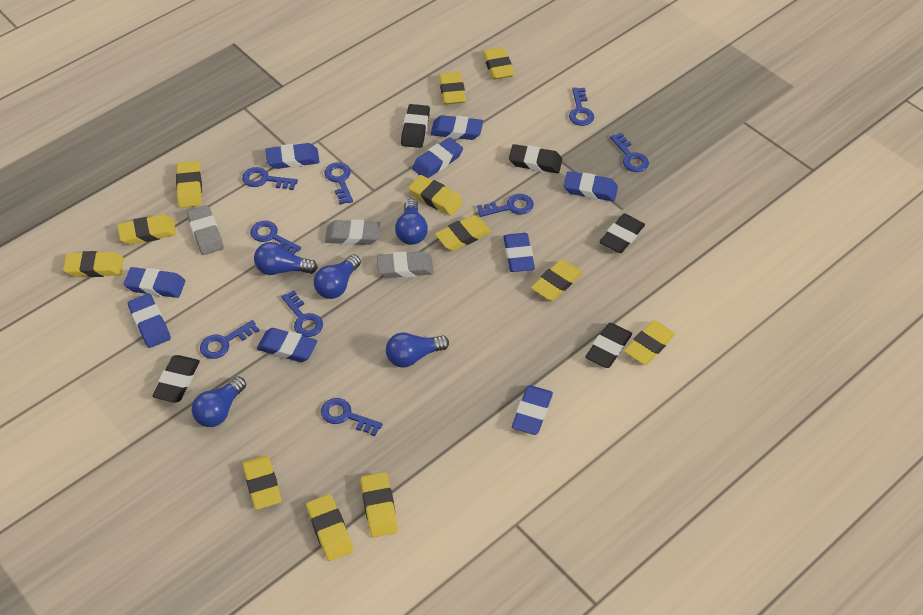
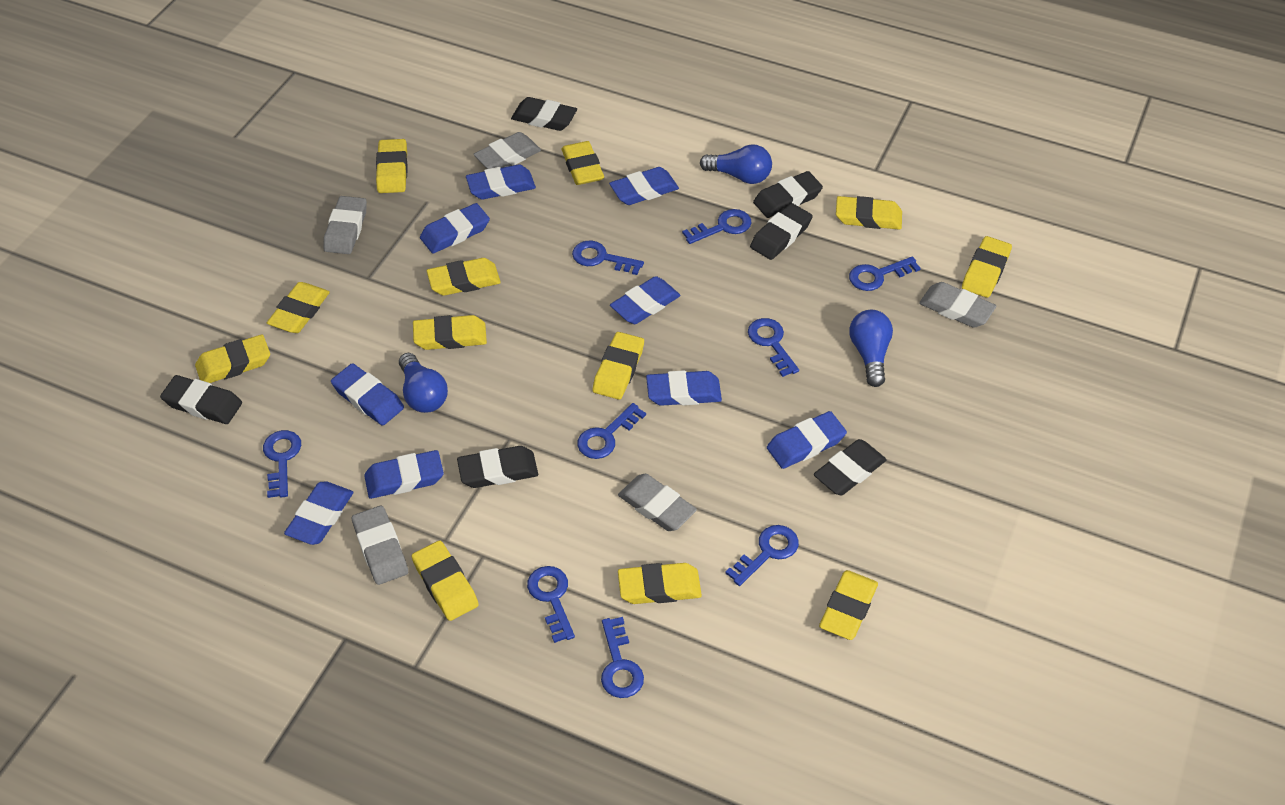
black eraser: [152,355,200,403] [401,104,430,148] [509,144,562,173] [585,323,632,368] [599,213,645,253] = 5 -> [160,375,242,424] [457,446,538,488] [511,97,577,131] [750,203,813,260] [753,171,823,218] [814,439,887,495] = 6
blue light bulb: [192,376,246,427] [254,242,318,275] [314,254,361,299] [386,332,449,368] [395,199,428,245] = 5 -> [399,353,448,413] [700,144,772,184] [849,310,893,387] = 3
grey eraser: [187,205,224,255] [325,219,380,245] [377,251,434,278] = 3 -> [323,196,367,254] [352,506,408,585] [473,132,541,169] [618,474,697,531] [919,282,996,328] = 5

